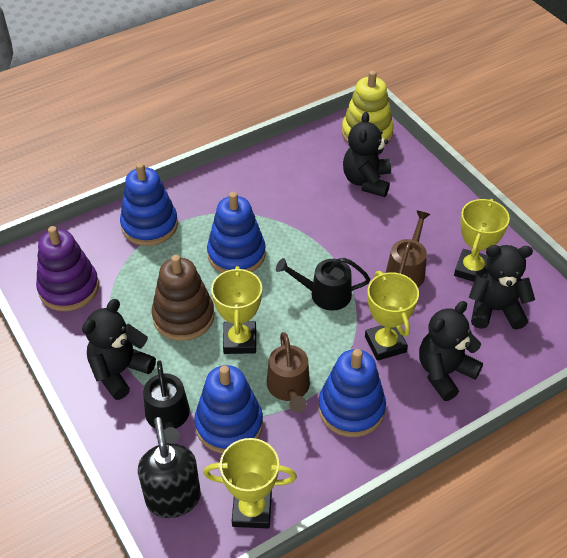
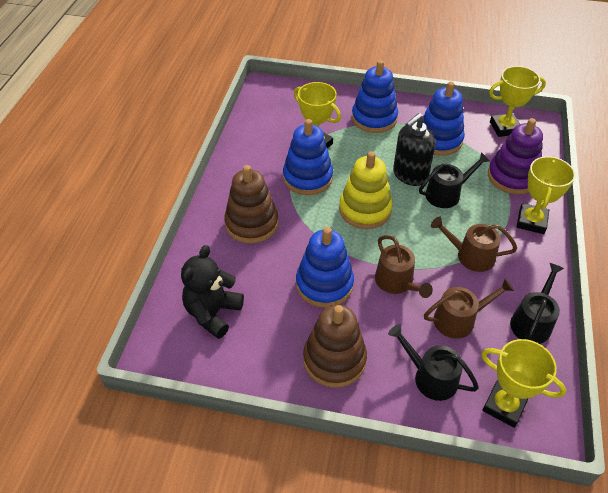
black teddy bear: [82,299,156,400] [343,112,391,197] [419,301,483,401] [469,245,535,330] = 4 -> [181,245,244,339] = 1
black watering can: [143,360,190,443] [276,258,370,311] = 2 -> [388,324,479,401] [419,152,490,208] [510,263,564,344] = 3
brown stacking toy: [152,255,215,341] = 1 -> [224,165,278,243] [303,305,367,388] = 2
brown watering can: [267,332,310,413] [386,210,430,287] = 2 -> [375,235,433,298] [424,278,514,339] [431,216,517,272] = 3

